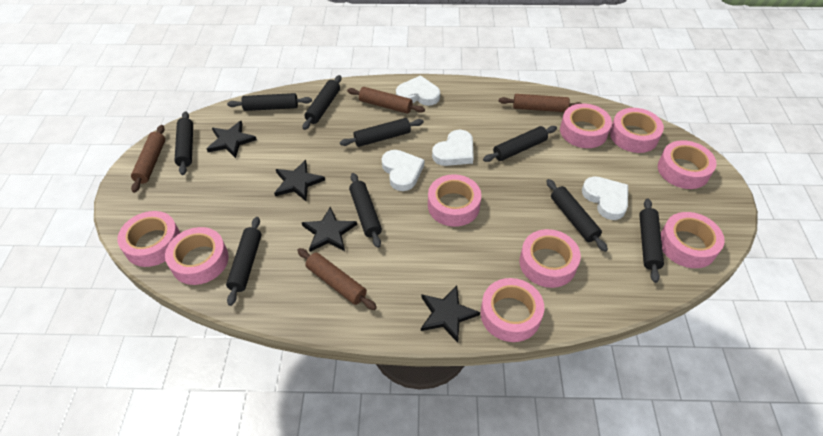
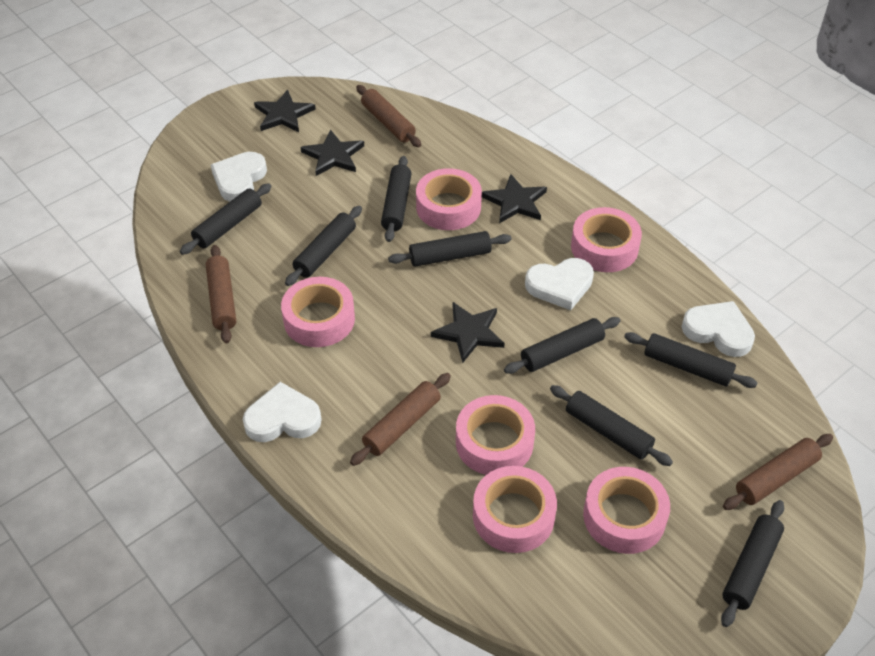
black rolling pin: [174,112,193,175] [226,217,262,306] [227,93,312,111] [303,75,341,130] [340,118,424,147] [349,173,382,248] [483,126,557,162] [546,179,608,252] [639,198,664,283] = 9 -> [180,183,272,255] [285,206,362,286] [381,156,412,242] [388,231,511,267] [504,317,620,374] [550,385,673,466] [624,332,757,388] [721,500,784,627] = 8
pink tape: [117,211,180,267] [165,227,229,285] [428,174,481,227] [481,278,544,342] [520,229,581,288] [560,104,612,148] [610,108,664,153] [658,140,717,189] [661,212,725,268] = 9 -> [281,277,355,347] [416,168,482,230] [456,395,535,475] [473,466,557,553] [571,207,642,272] [583,467,670,554] = 6

